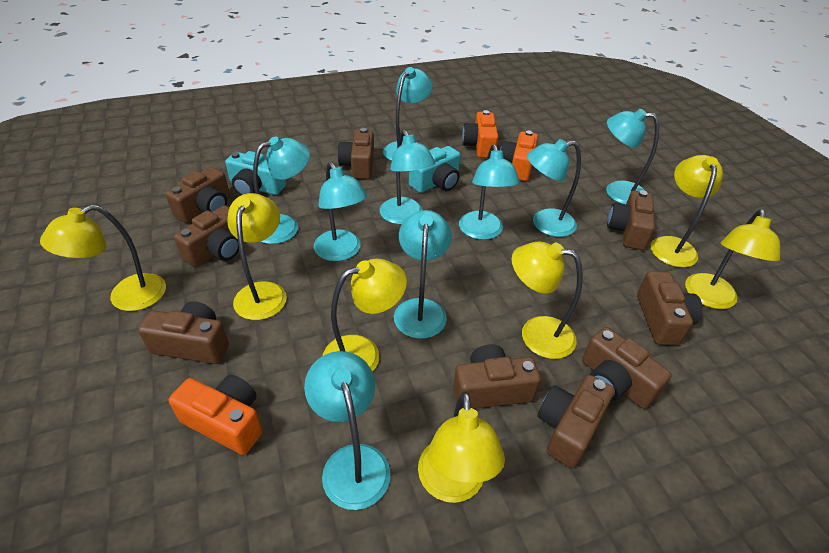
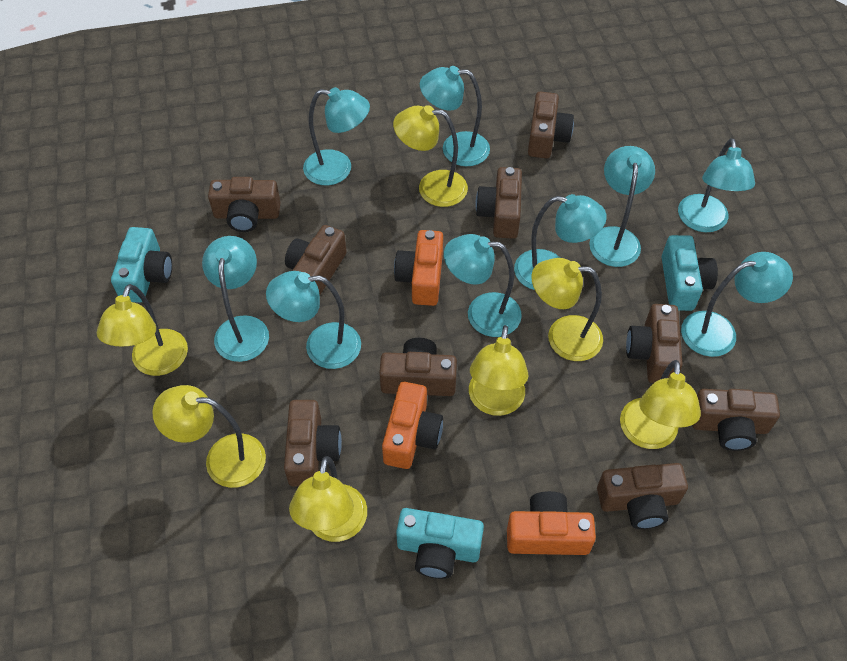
turquoise camera: [225,151,286,195] [409,146,460,193] = 2 -> [111,227,172,303] [396,508,484,579] [662,235,718,311] = 3

